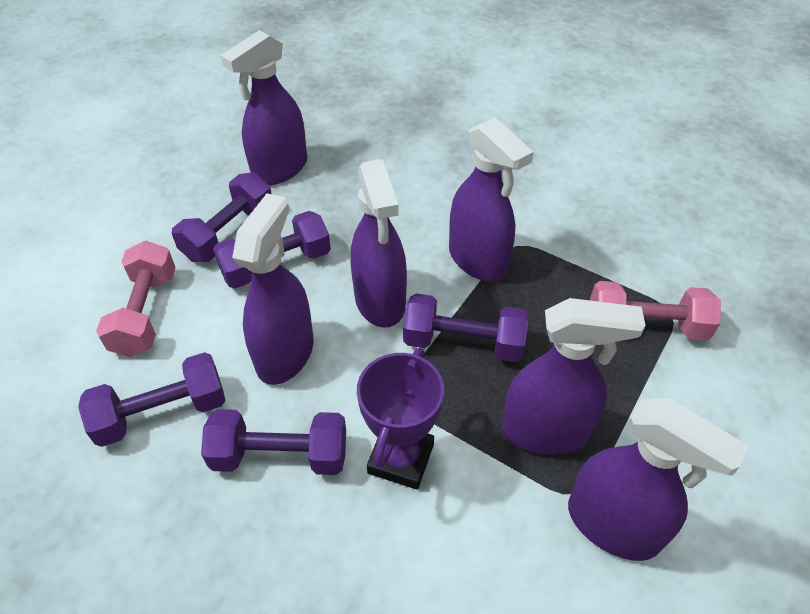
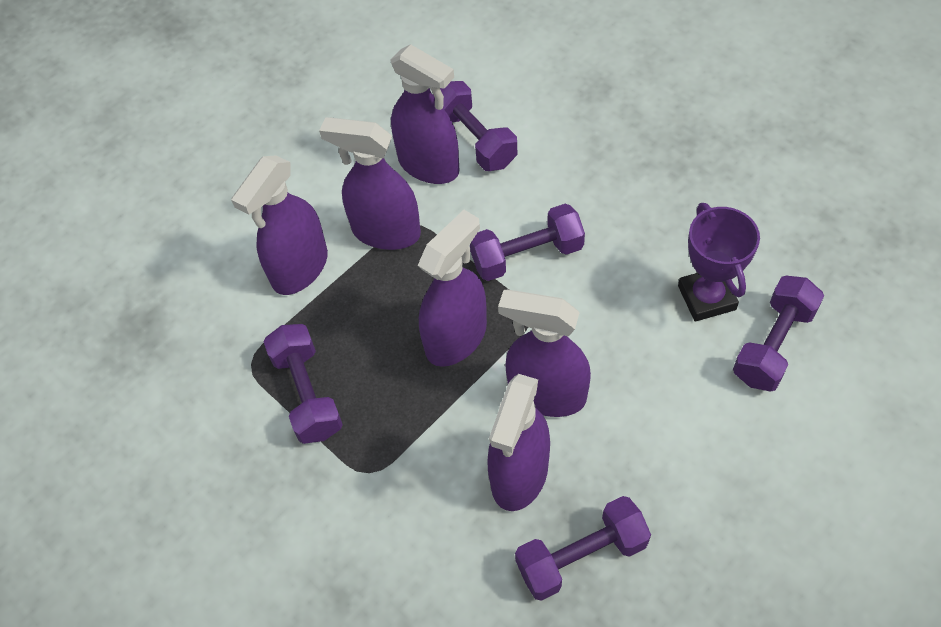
pink dumbbell: [96,241,176,357] [590,281,721,341] = 2 -> none = 0

